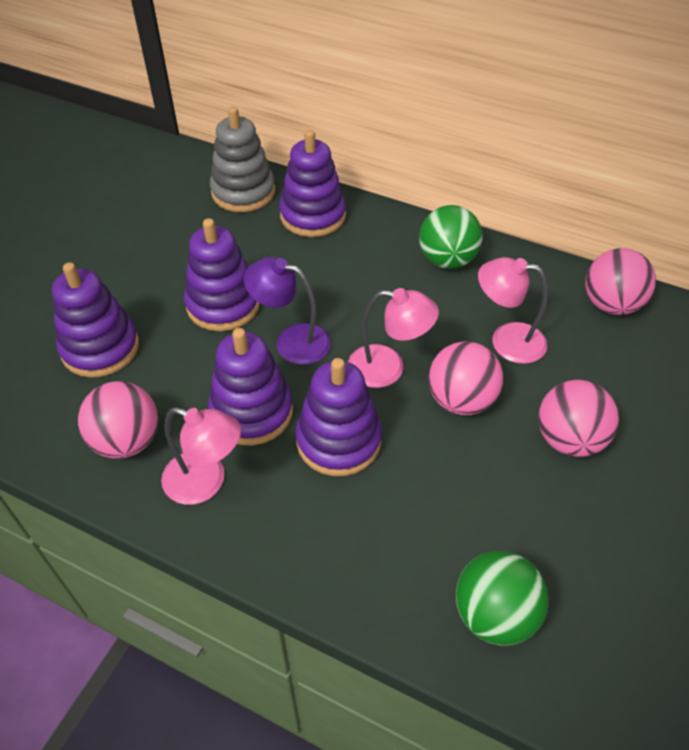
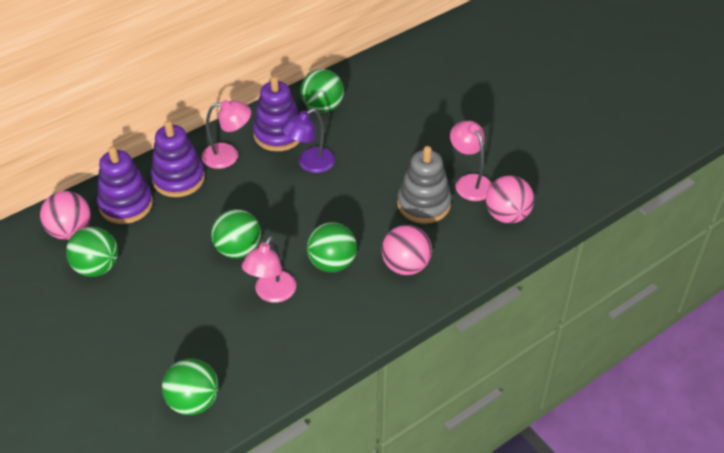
green ball: [419,205,482,269] [456,551,549,646] = 2 -> [66,227,118,277] [162,359,219,415] [211,209,261,258] [301,69,344,113] [307,222,357,272] = 5
pink ball: [78,381,158,459] [428,341,503,415] [538,380,619,457] [585,248,656,315] = 4 -> [40,191,91,240] [382,225,432,275] [486,175,534,223] = 3
purple stacking toy: [52,262,139,378] [184,218,260,331] [208,328,293,445] [279,130,346,237] [295,358,382,476] = 5 -> [97,146,153,224] [151,120,205,197] [253,76,300,151] = 3

